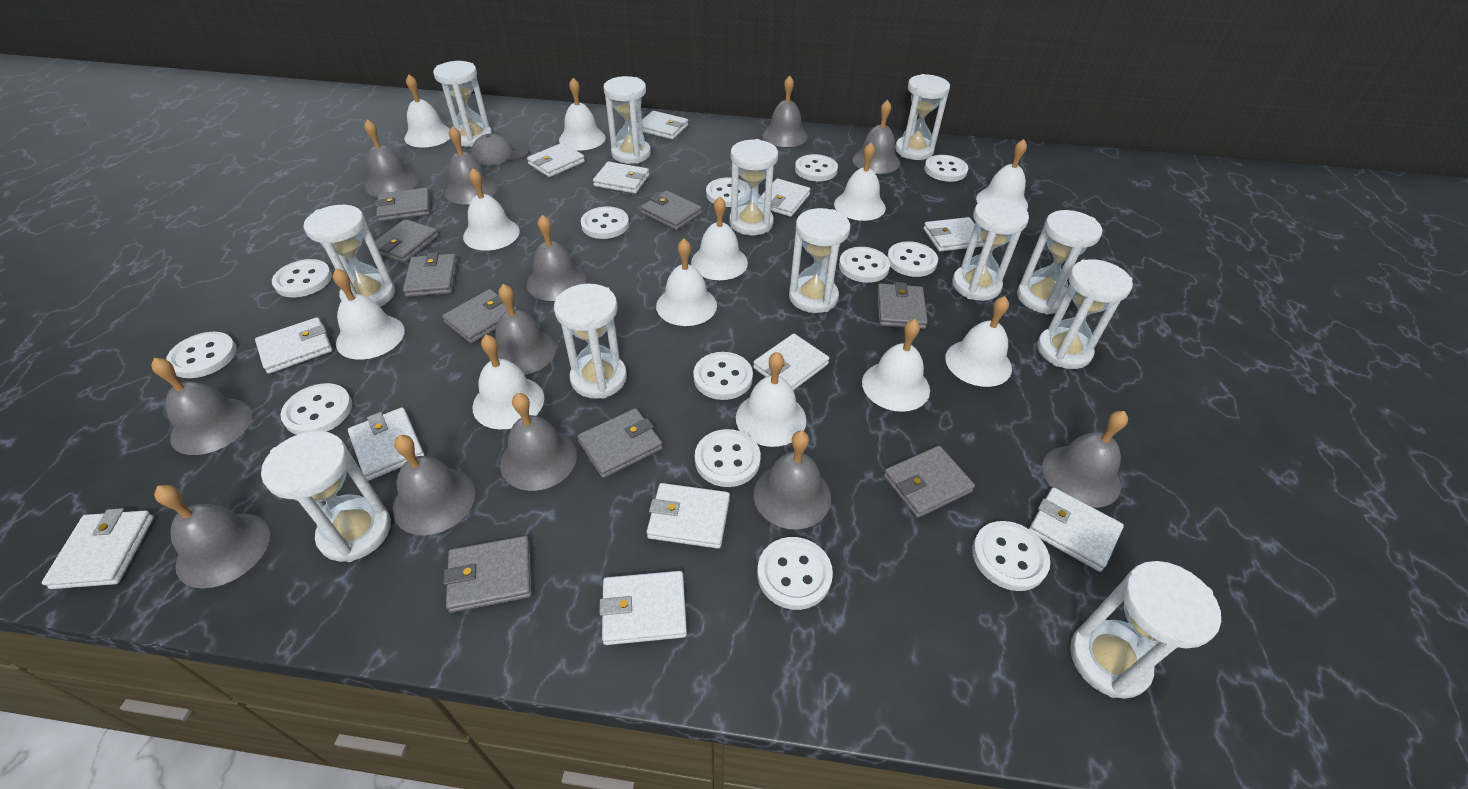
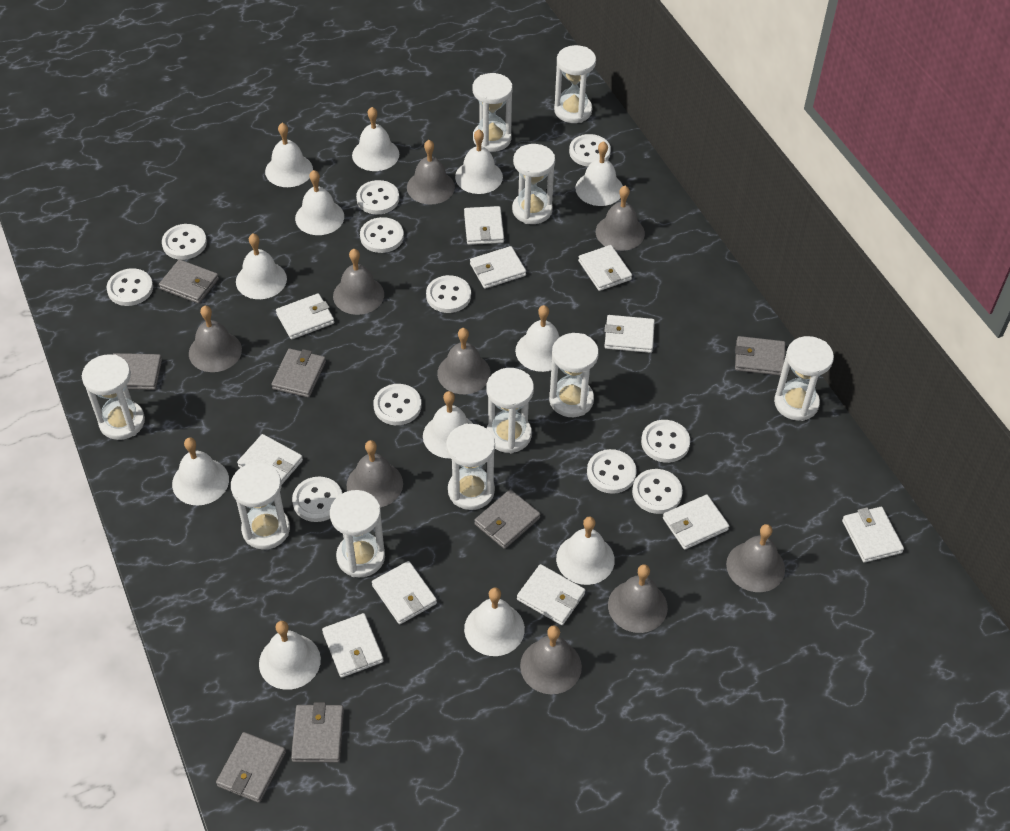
grey bell: [151,358,252,455] [154,485,270,589] [364,119,419,197] [393,435,475,535] [445,126,497,204] [489,284,556,375] [500,393,577,491] [527,215,586,301] [754,431,831,530] [762,76,808,147] [853,100,900,174] [1042,411,1128,508] = 12 -> [189,306,242,372] [333,249,384,315] [347,440,403,507] [407,140,455,204] [437,328,491,394] [520,625,582,694] [596,186,645,251] [608,564,668,633] [726,524,785,592] = 9
grey cap: [471,134,530,165] = 1 -> none = 0
grey wallet: [375,188,430,222] [375,219,439,263] [403,252,458,297] [442,289,517,343] [443,536,532,613] [577,408,663,478] [641,190,702,230] [877,282,928,329] [884,446,975,518] = 9 -> [112,353,162,390] [159,259,219,304] [216,732,286,803] [271,349,326,398] [291,702,344,763] [474,489,540,549] [735,336,785,376] = 7
white button: [166,332,237,378] [272,259,332,298] [280,383,352,435] [581,207,629,239] [693,352,753,400] [695,429,761,487] [706,178,750,207] [757,537,833,610] [795,154,838,181] [839,247,890,283] [887,241,938,277] [924,155,968,182] [972,521,1050,591] = 13 -> [106,268,153,306] [162,224,207,260] [292,477,342,522] [356,180,399,214] [360,217,404,253] [374,384,421,425] [426,275,471,313] [569,134,611,166] [587,449,637,494] [632,469,683,514] [641,420,690,463] = 11
white hourglass: [261,431,391,562] [304,205,395,307] [433,61,492,147] [554,284,627,399] [604,76,651,164] [729,139,778,236] [789,208,850,313] [895,74,950,160] [952,198,1029,301] [1017,210,1102,314] [1037,259,1133,369] [1070,561,1221,699] = 12 -> [82,354,145,440] [231,462,290,550] [330,490,385,577] [446,423,495,510] [473,73,512,152] [486,368,534,453] [512,144,555,224] [549,333,599,417] [554,45,596,123] [774,336,834,421] = 10
white wallet: [42,508,154,589] [255,317,332,374] [348,407,425,481] [527,143,585,177] [593,161,649,194] [599,571,687,645] [642,111,688,139] [647,483,730,549] [753,334,829,390] [761,179,810,217] [923,217,984,252] [1029,488,1124,572] = 12 -> [237,434,303,485] [276,293,334,339] [322,613,384,678] [372,561,437,624] [464,206,504,245] [470,246,526,289] [517,564,585,625] [578,245,632,291] [604,315,655,353] [663,495,729,550] [842,507,904,563] = 11

